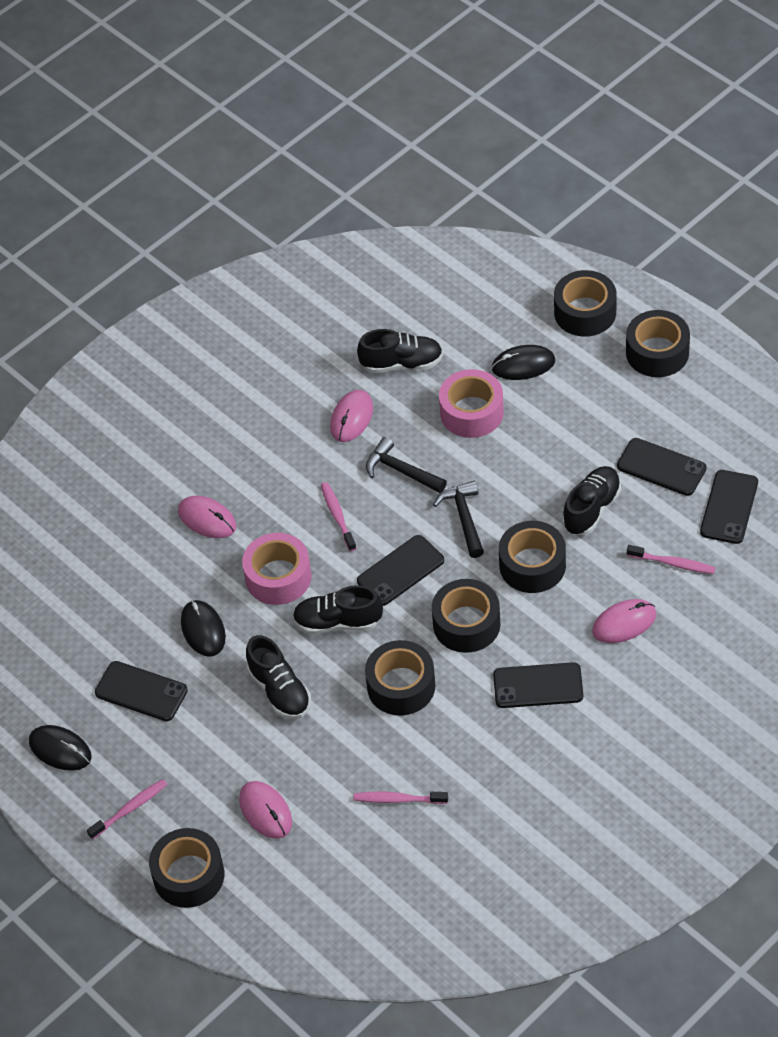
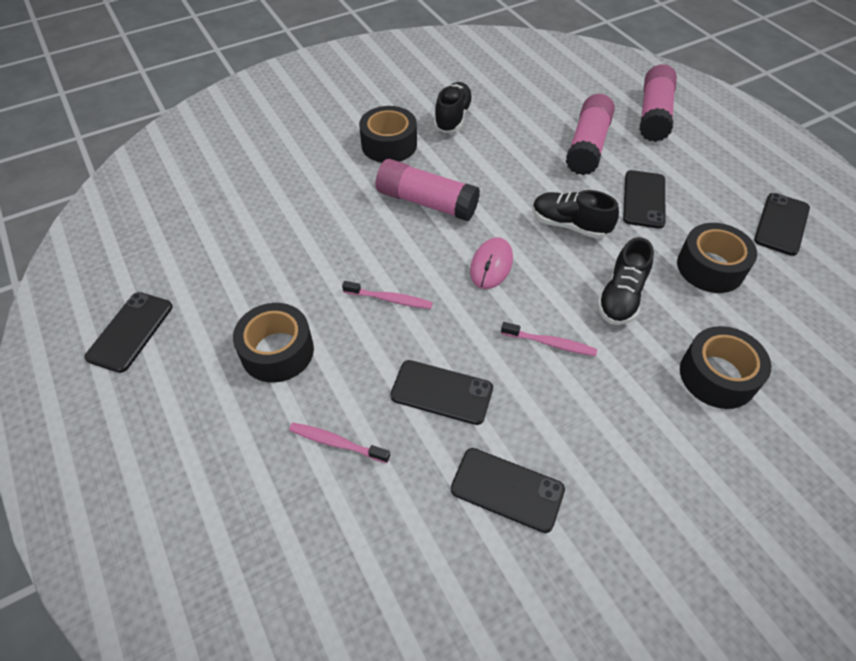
black hammer: [366,437,447,493] [433,481,484,558] = 2 -> none = 0
black mouse: [29,725,91,771] [181,600,226,657] [491,345,555,380] = 3 -> none = 0
black shoe: [246,635,311,719] [292,585,383,634] [357,329,443,373] [562,466,621,535] = 4 -> [434,82,474,133] [533,190,619,239] [597,237,654,325] = 3
black tape: [149,828,224,908] [365,640,436,716] [432,579,500,653] [499,521,566,593] [554,270,617,337] [626,310,690,377] = 6 -> [233,303,314,383] [359,106,417,163] [677,223,757,293] [680,326,771,409] = 4
pink glue stick: none = 0 -> [376,159,480,221] [566,94,615,175] [639,64,677,142] = 3
pink mouse: [178,496,236,538] [239,781,292,839] [330,390,373,442] [592,599,656,643] = 4 -> [470,237,513,289] = 1
pink tape: [242,533,311,605] [439,369,504,438] = 2 -> none = 0
pink toothbrush: [87,779,168,840] [321,482,357,551] [354,792,448,804] [627,545,716,574] = 4 -> [289,423,390,463] [342,281,433,309] [501,322,597,356] = 3

